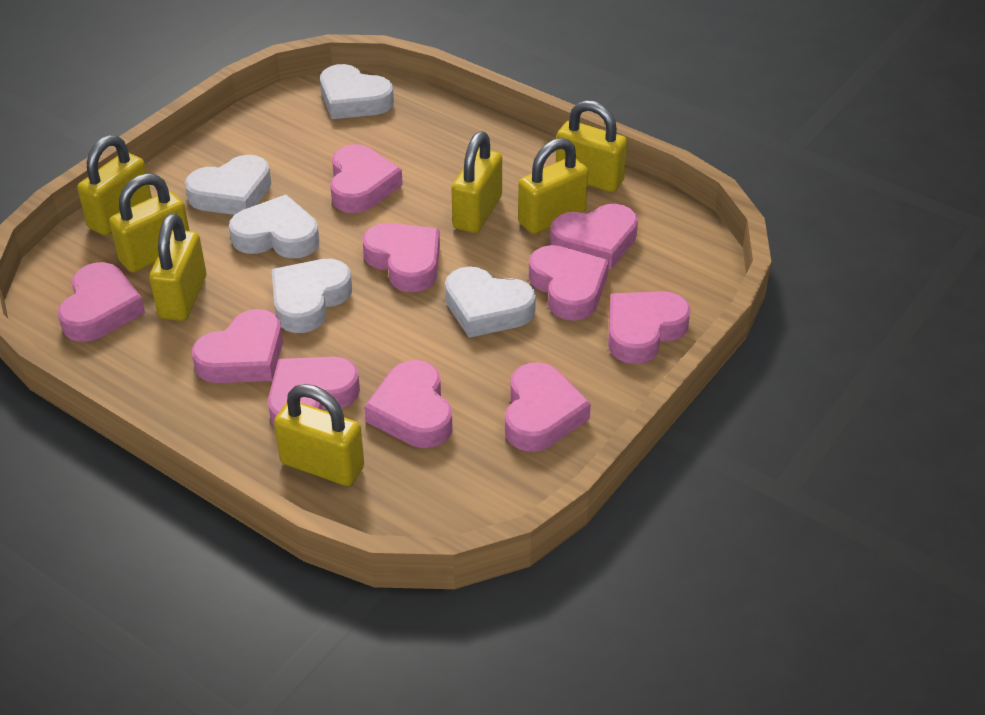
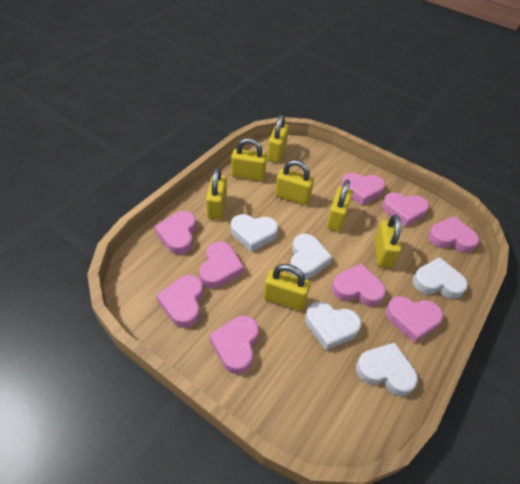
pink heart: [58,262,145,342] [192,309,283,383] [268,357,360,427] [330,144,403,213] [363,223,440,292] [364,360,453,448] [505,362,591,452] [529,245,609,321] [550,204,638,269] [608,291,691,364] = 10 -> [154,211,196,255] [156,275,203,328] [199,241,244,289] [209,316,259,374] [332,263,386,306] [340,173,385,205] [382,192,429,227] [385,296,443,343] [428,216,479,253] = 9

